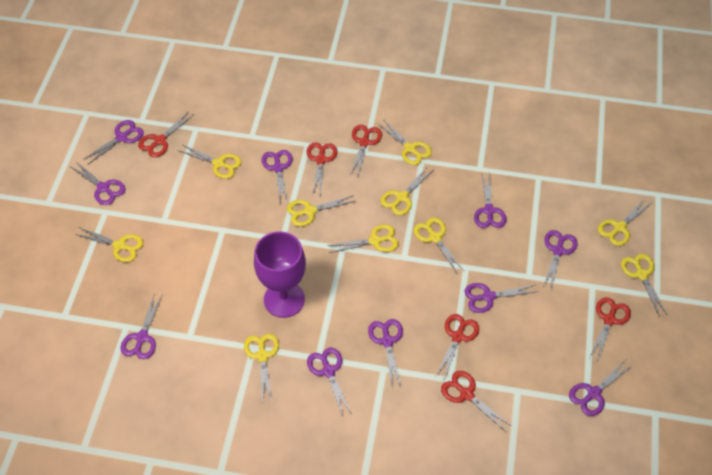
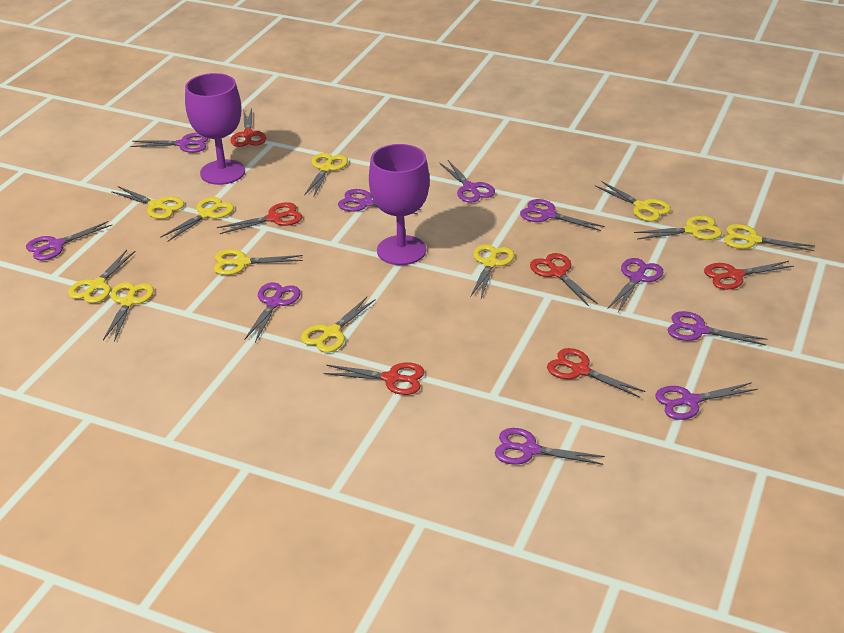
purple goblet: [254,231,306,318] = 1 -> [185,73,245,185] [369,144,430,265] = 2
yellow scissors: [75,227,143,262] [178,144,242,179] [244,333,279,403] [287,195,355,227] [328,224,399,253] [377,119,432,165] [380,166,433,215] [414,217,465,273] [598,198,651,246] [621,254,667,317] = 10 -> [68,250,135,303] [103,282,154,342] [111,186,184,219] [160,197,234,242] [214,249,303,275] [301,297,376,353] [304,153,348,198] [470,244,515,298] [595,181,671,221] [634,215,722,240] [724,224,815,251] = 11

